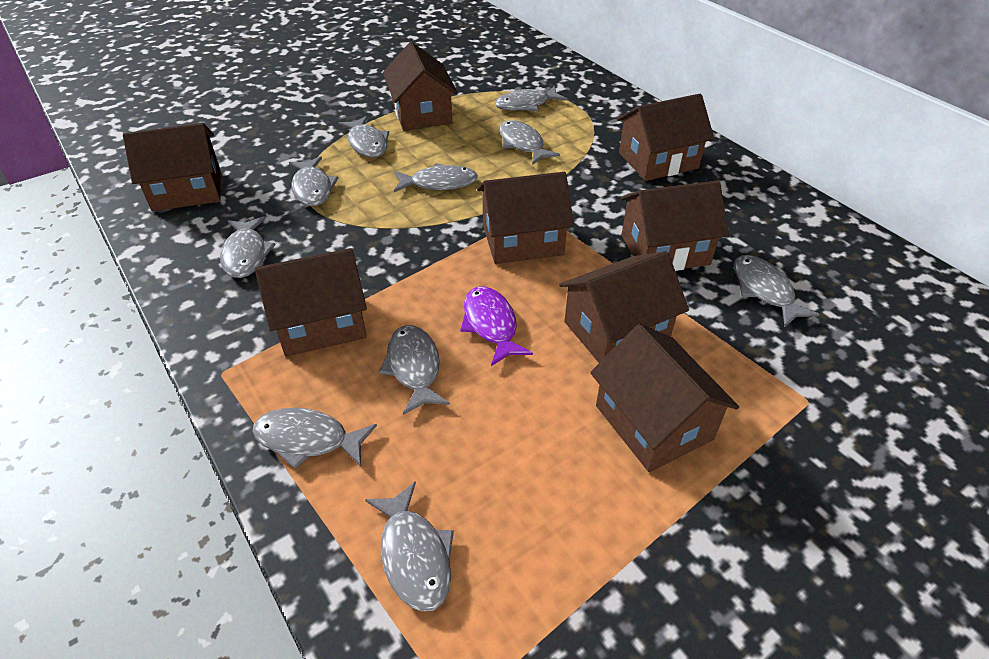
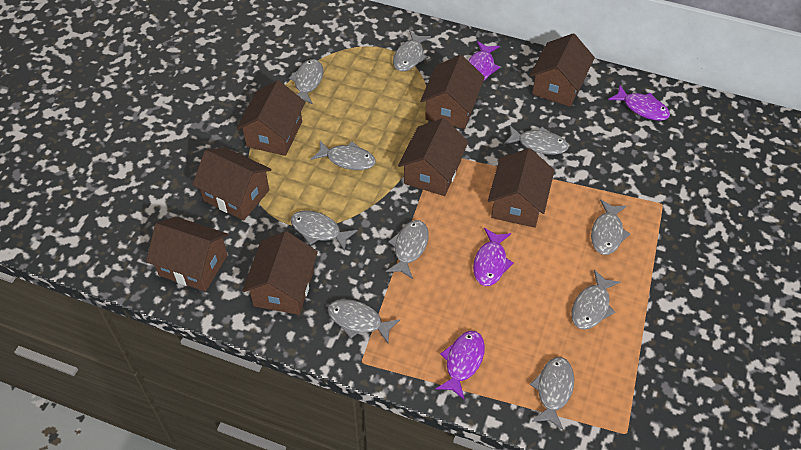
purple fish: [460,286,533,366] = 1 -> [436,331,485,400] [468,41,500,80] [473,228,514,286] [608,85,670,121] = 4

